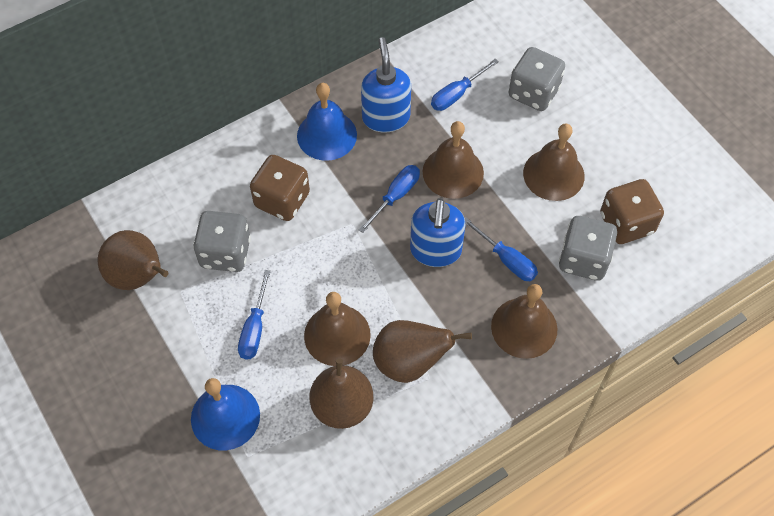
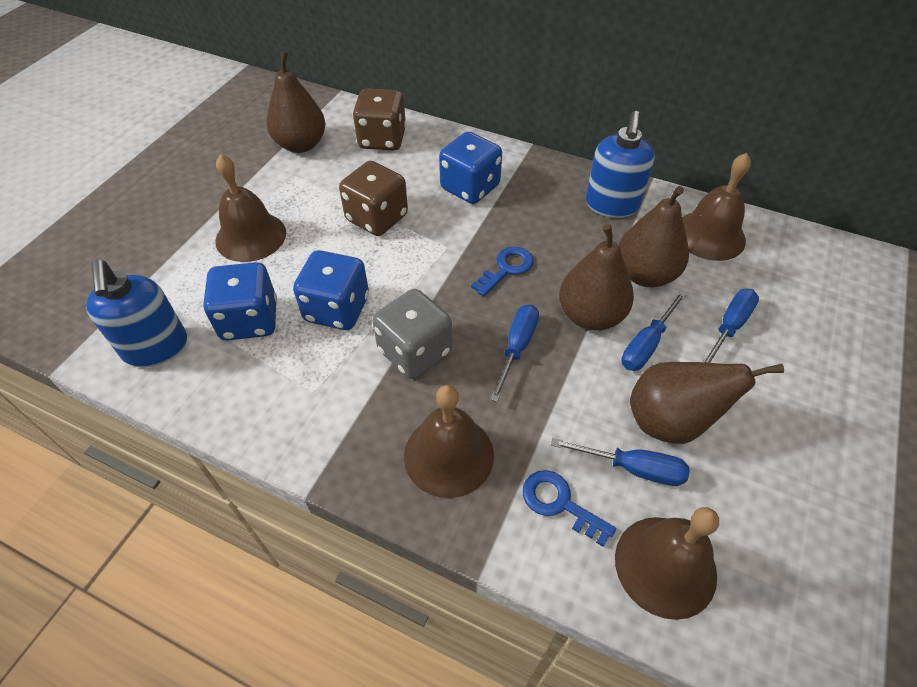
blue bell: [191,378,260,450] [297,83,357,161] = 2 -> none = 0
blue dice: none = 0 -> [203,262,277,341] [293,250,369,330] [439,132,502,204] = 3
blue key: none = 0 -> [471,246,534,296] [523,470,616,547] = 2
brown pear: [98,230,169,290] [310,358,373,429] [373,320,472,383] = 3 -> [266,51,325,153] [559,224,634,331] [619,186,689,287] [630,362,784,444] = 4
grey dice: [193,211,251,272] [509,47,565,111] [559,216,617,281] = 3 -> [373,289,452,379] = 1

